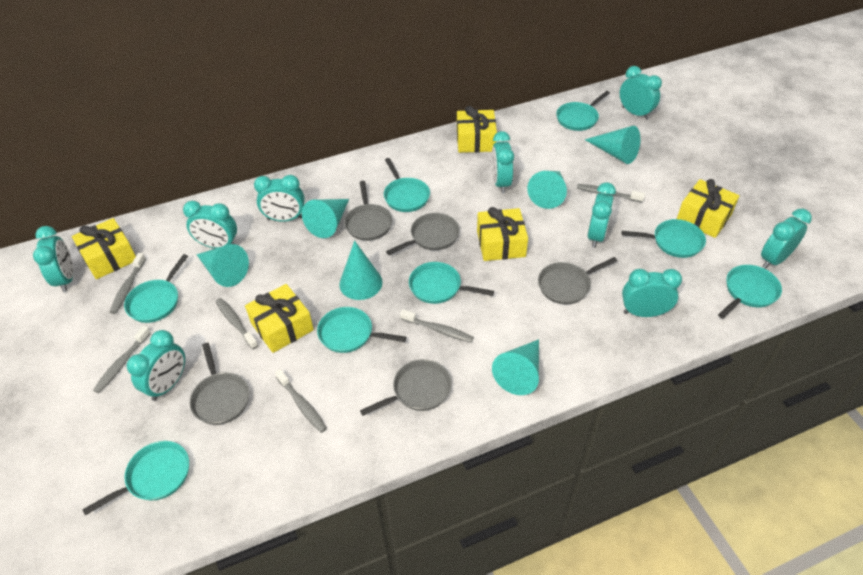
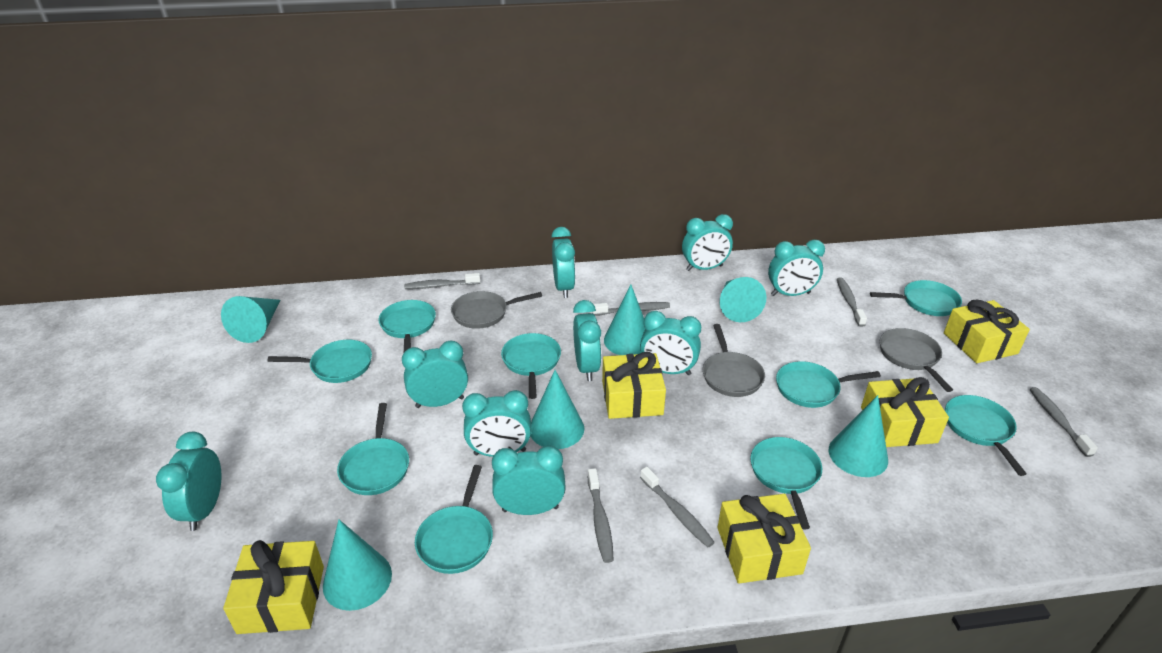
grey pan: [190,343,249,425] [344,181,392,241] [360,359,452,416] [386,213,460,255] [538,257,617,304] = 5 -> [451,291,542,329] [703,324,765,397] [880,328,953,392] = 3
turquoise pan: [82,441,189,515] [124,254,188,323] [317,307,406,353] [384,158,430,212] [409,262,494,304] [556,91,610,131] [622,219,706,258] [718,265,782,319] = 8 -> [267,340,372,383] [337,403,409,495] [378,300,436,352] [415,465,493,574] [501,333,561,399] [750,437,822,529] [776,361,881,408] [870,280,962,316] [945,395,1027,476] = 9

